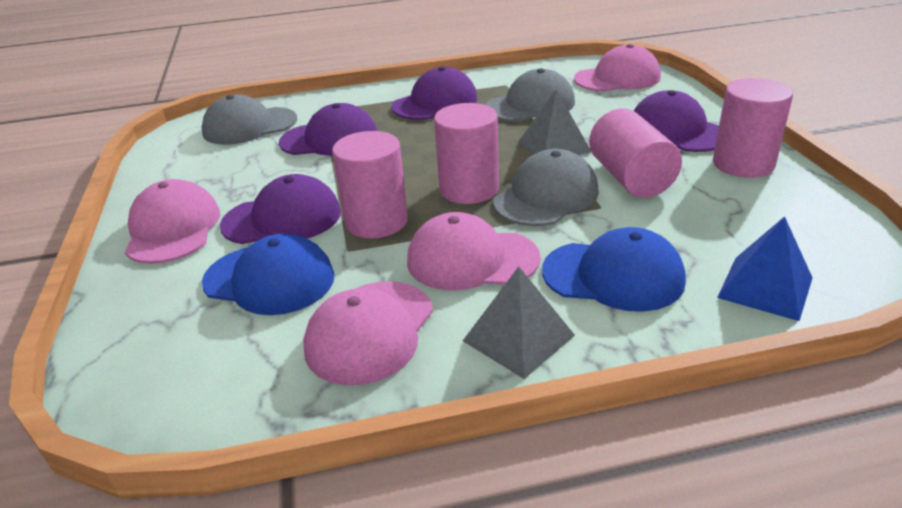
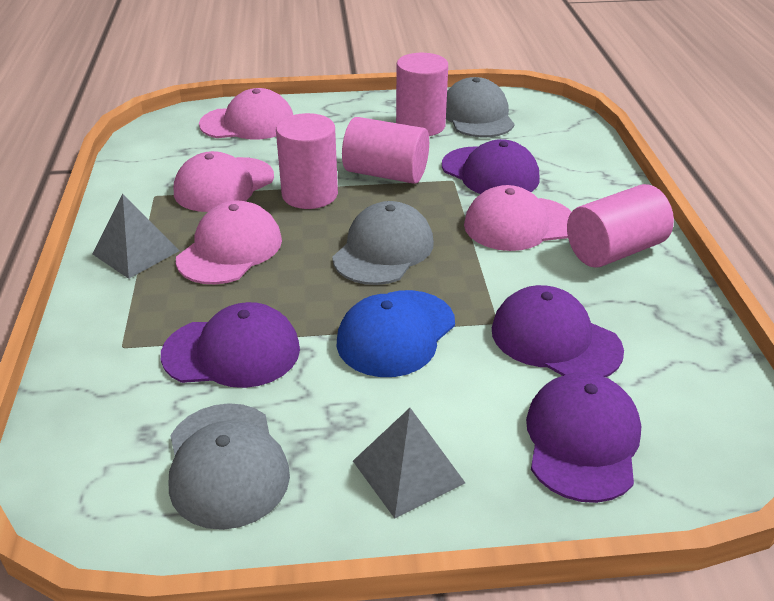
blue cap: [202,234,334,315] [542,227,686,312] = 2 -> [337,290,455,377] = 1
blue pyramid: [717,216,813,321] = 1 -> none = 0

